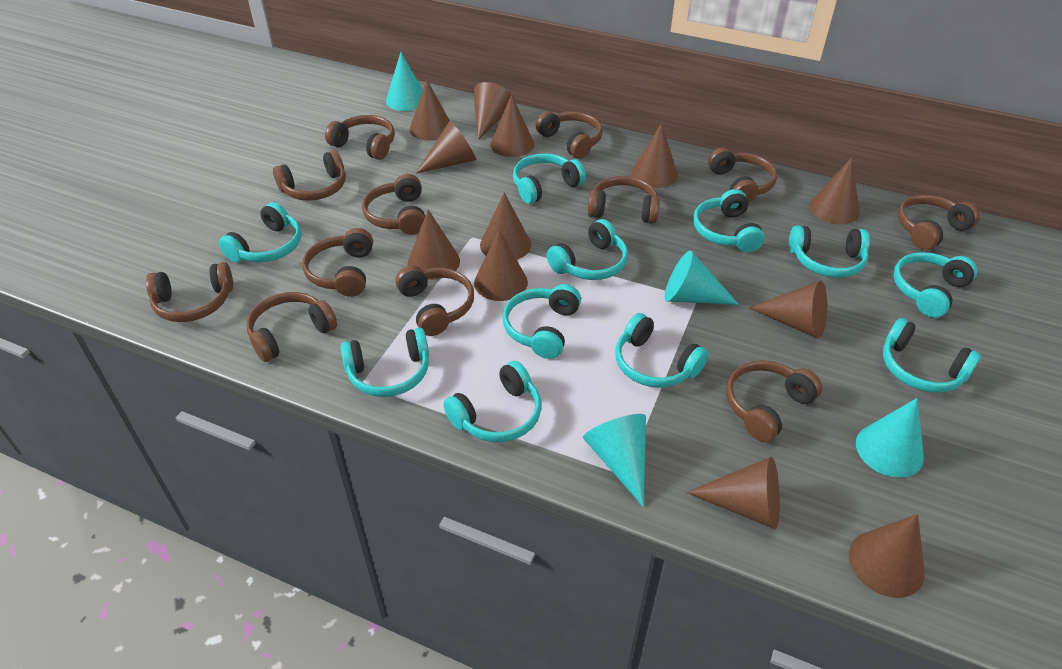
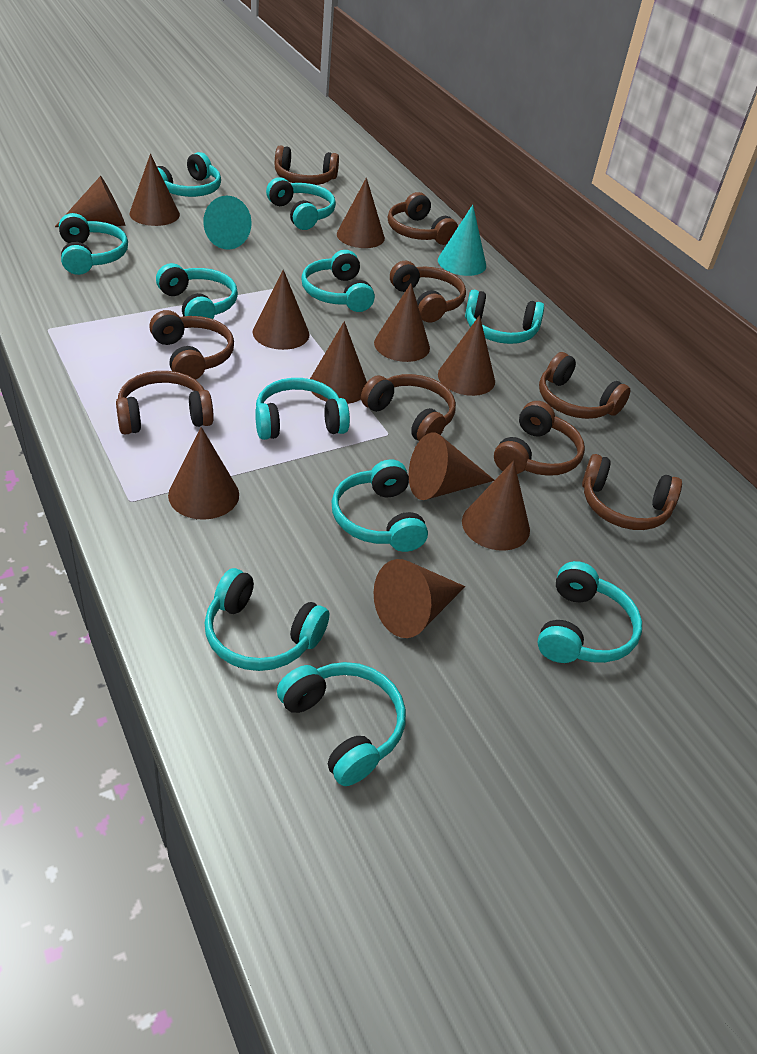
brown cone: [408,210,460,280] [410,79,450,141] [416,121,476,174] [474,82,511,140] [474,230,528,301] [480,192,531,260] [490,94,534,157] [631,123,678,188] [686,457,780,529] [749,281,827,339] [810,158,860,224] [849,514,925,598] = 12 -> [55,176,125,227] [130,154,180,226] [168,427,239,520] [253,270,310,350] [310,321,367,404] [337,178,385,248] [374,283,430,362] [374,559,465,638] [409,432,494,500] [438,315,495,396] [462,460,530,551] = 11
brown headphones: [146,262,233,322] [246,292,337,362] [273,150,346,201] [302,228,373,297] [325,115,395,160] [362,174,425,235] [395,266,474,336] [535,111,603,159] [588,176,660,224] [708,148,777,203] [726,360,822,442] [898,194,980,250] = 12 -> [116,371,214,434] [149,310,234,380] [275,145,339,185] [361,374,456,441] [388,192,458,245] [390,261,466,323] [494,401,585,476] [539,352,631,419] [582,454,682,530] = 9
turquoise cone: [386,52,423,111] [583,414,646,507] [665,251,739,305] [856,398,924,478] = 4 -> [203,196,252,250] [438,205,486,276] = 2

